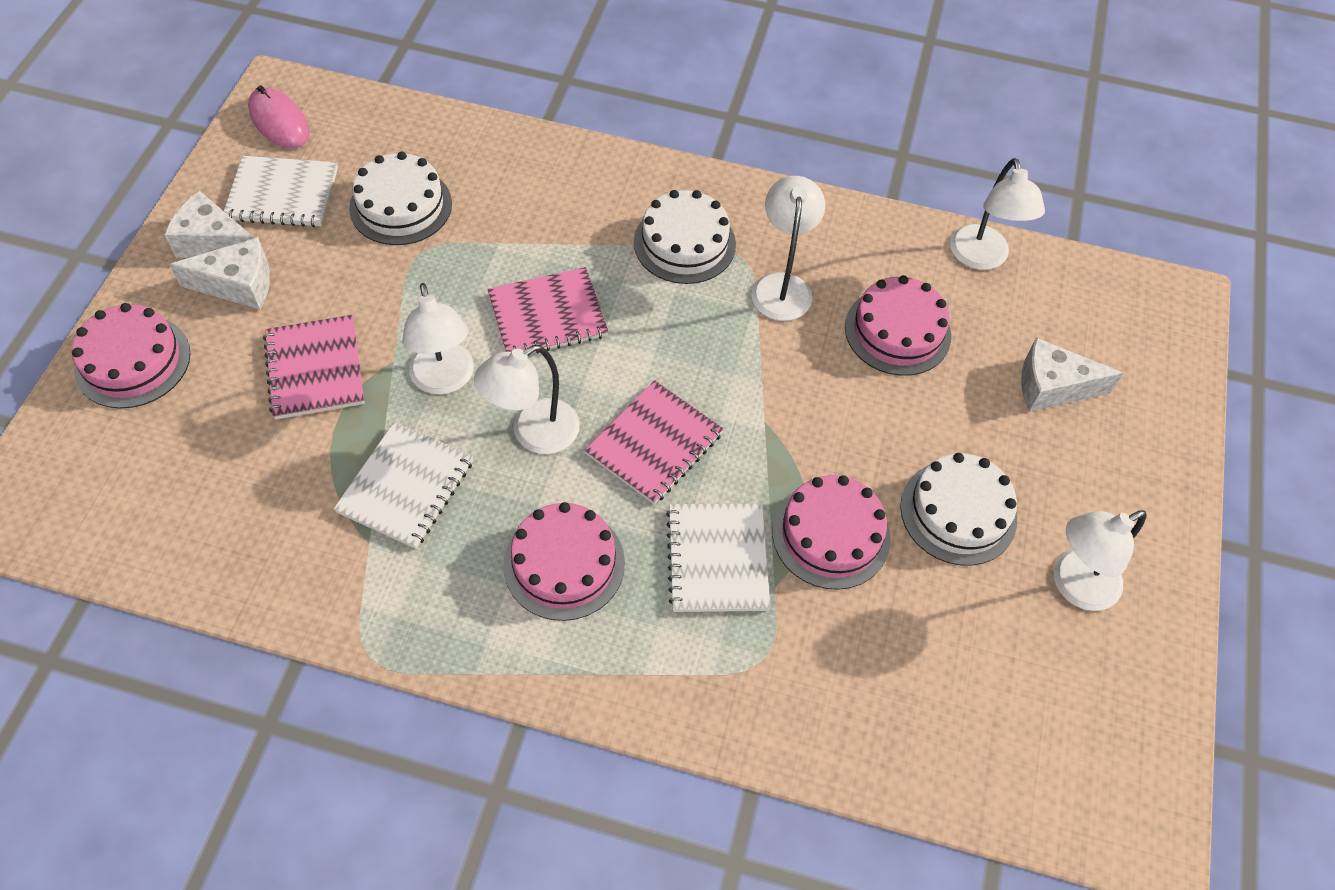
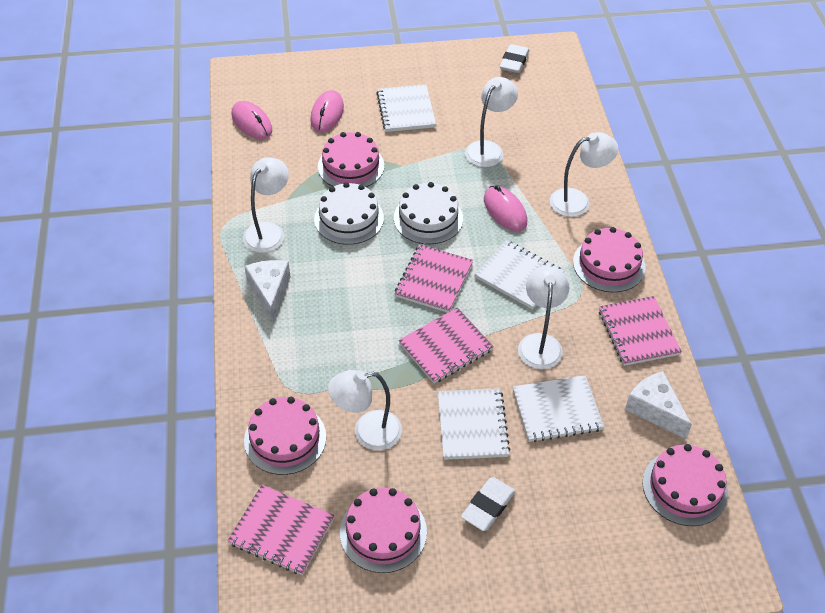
pink cake: [72,303,191,409] [503,502,625,621] [772,475,891,590] [845,275,951,376] = 4 -> [244,397,326,475] [318,132,384,187] [340,487,427,573] [573,227,646,292] [642,444,728,526] = 5
pink mouse: [248,86,310,148] = 1 -> [231,101,272,139] [310,90,344,132] [484,185,527,231] = 3
pink notebook: [263,315,365,420] [488,267,609,354] [585,380,724,505] = 3 -> [228,485,334,575] [394,244,473,313] [398,307,494,383] [599,296,682,366] = 4
white cake: [349,152,452,245] [634,190,736,284] [900,453,1017,566] = 3 -> [314,182,384,245] [394,182,463,244] = 2
white cheese: [164,191,254,258] [169,237,270,310] [1021,338,1124,412] = 3 -> [244,260,290,322] [625,371,692,439] = 2
white eraser: none = 0 -> [461,477,516,531] [500,44,529,73] = 2
white notebook: [224,156,338,227] [334,422,473,549] [666,503,770,612] = 3 -> [376,84,436,132] [438,388,510,460] [474,240,564,310] [513,375,604,442] = 4

